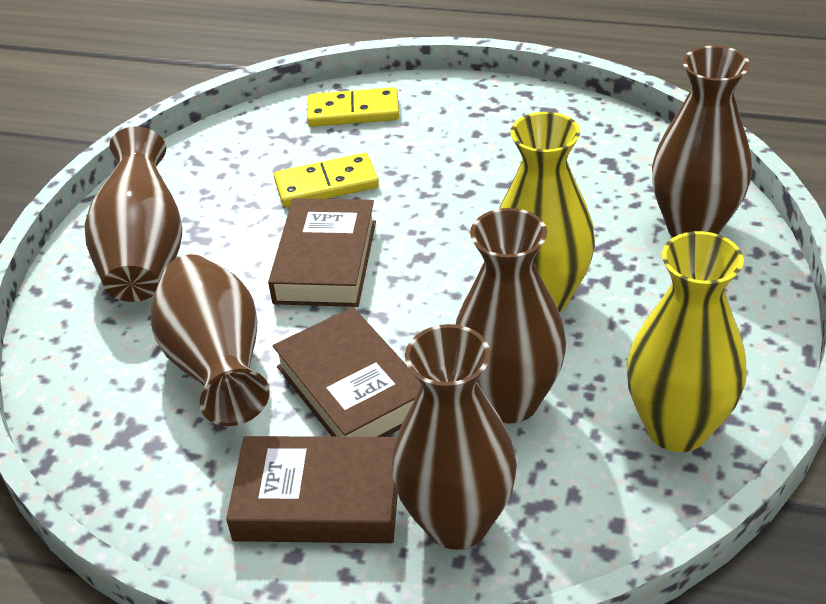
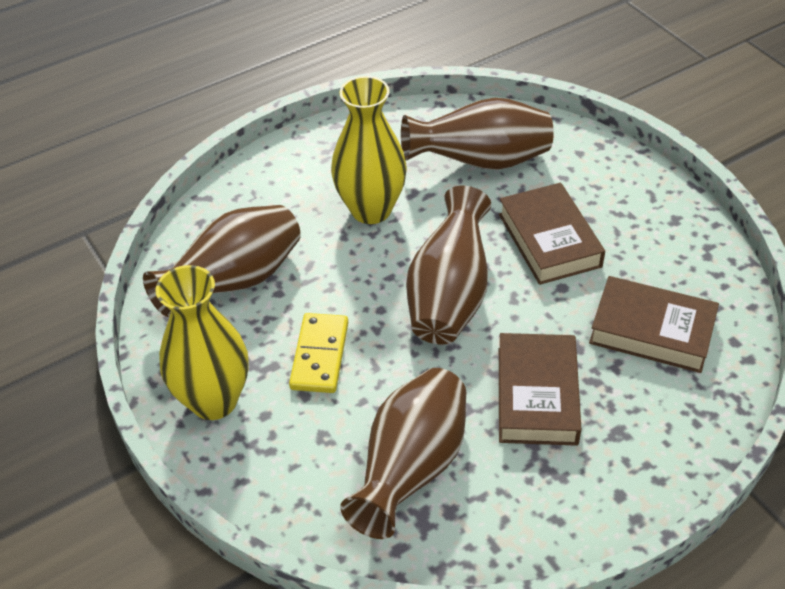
brown vase: [85,127,182,302] [151,254,270,426] [392,324,517,550] [456,208,566,424] [652,46,752,237] = 5 -> [143,205,301,317] [340,368,466,539] [401,98,554,170] [406,186,491,345] = 4
yellow domino: [274,153,379,207] [307,87,399,127] = 2 -> [289,313,348,393] = 1

